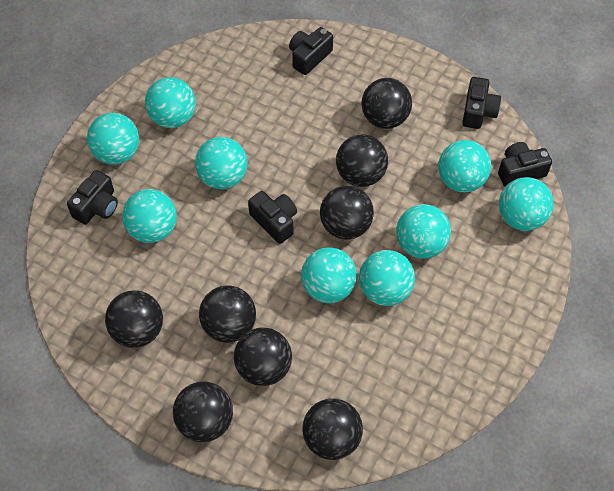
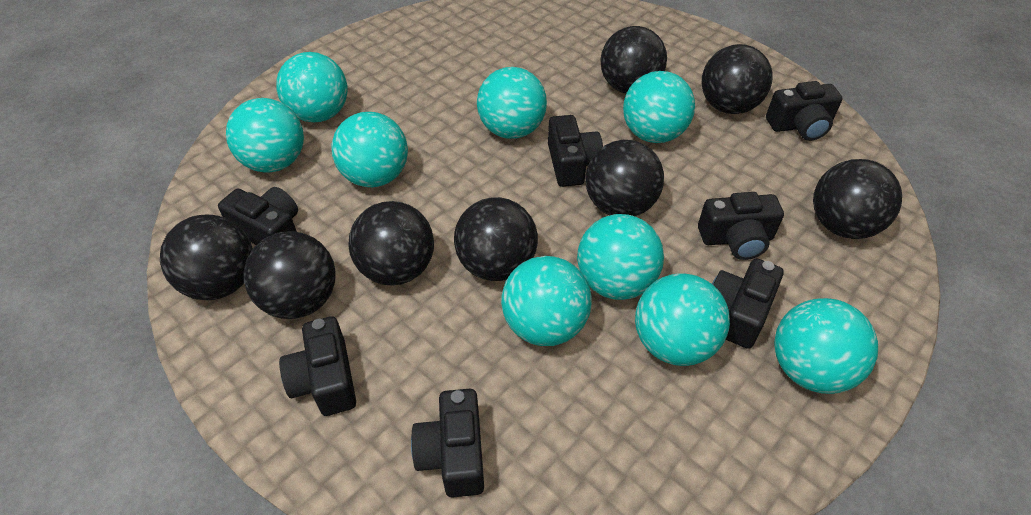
black camera: [67,170,118,224] [248,191,297,244] [289,27,333,75] [462,77,501,129] [498,142,552,187] = 5 -> [218,187,298,245] [279,316,356,416] [411,389,484,497] [548,115,603,187] [698,192,784,260] [712,258,784,349] [766,81,843,141] = 7

